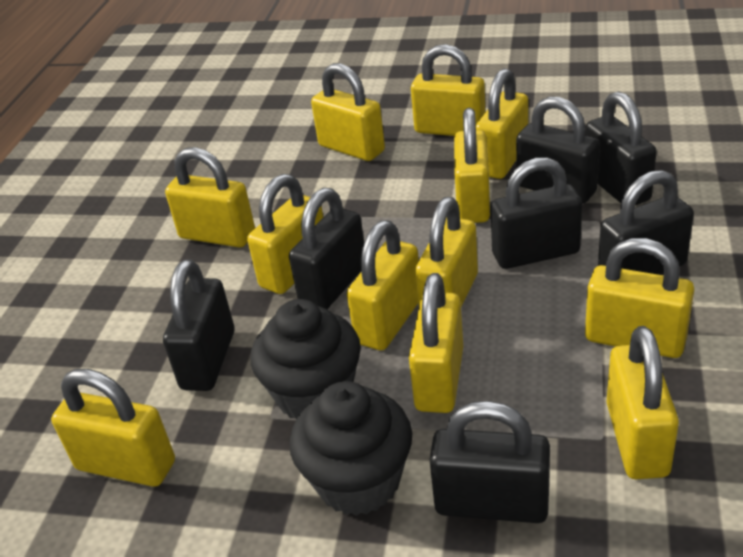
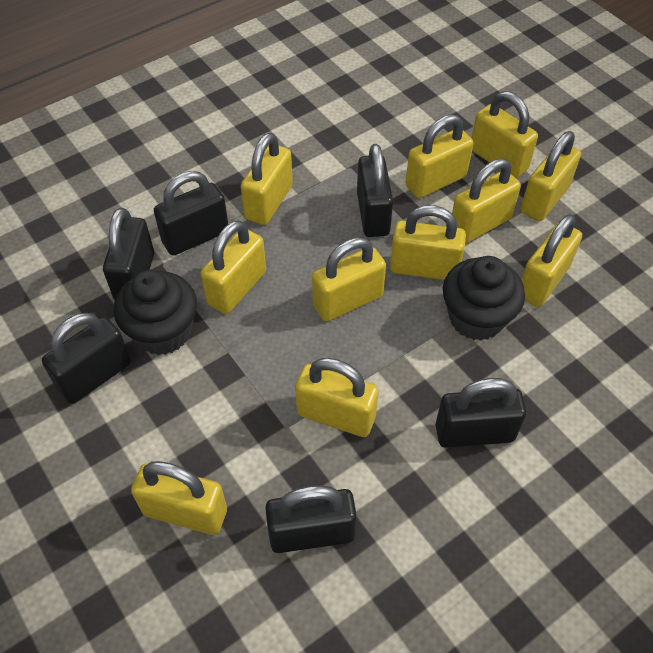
black padlock: [163,259,235,391] [289,188,364,309] [430,401,550,523] [491,157,582,269] [516,97,600,204] [585,91,657,205] [598,170,694,275] = 7 -> [42,313,131,404] [103,208,154,300] [154,171,228,256] [265,485,357,553] [357,144,393,237] [436,378,526,448] = 6
yellow padlock: [51,369,175,487] [165,147,255,247] [247,174,323,294] [311,63,385,161] [347,220,419,350] [409,273,463,413] [411,44,485,136] [415,197,478,307] [454,108,490,223] [476,68,528,179] [585,238,694,358] [607,326,679,479] = 12 -> [131,461,227,535] [201,220,266,314] [241,133,293,225] [295,358,379,437] [312,237,386,322] [390,205,466,280] [406,114,473,198] [452,158,521,244] [472,91,538,178] [520,131,581,221] [522,214,582,307] = 11

